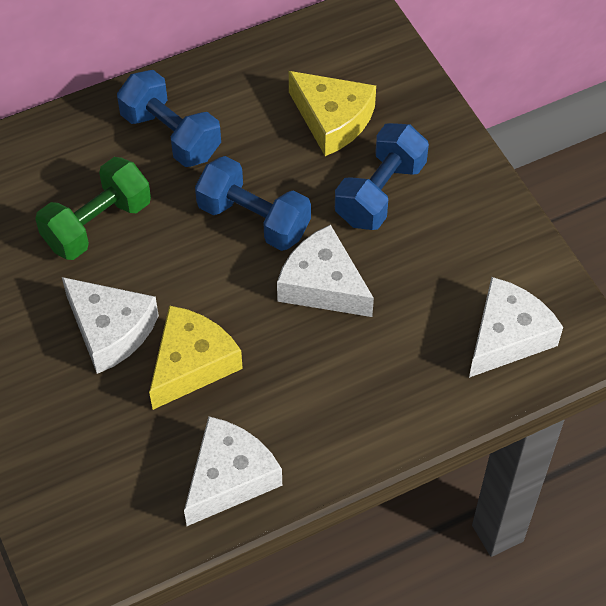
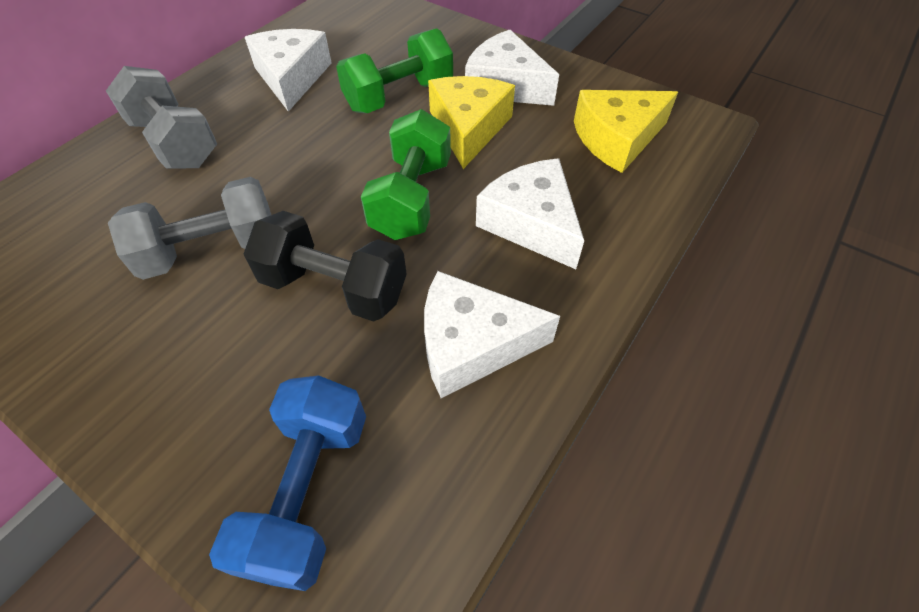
black dumbbell: none = 0 -> [243,211,407,322] = 1
blue dumbbell: [117,70,221,167] [195,156,311,251] [335,123,429,230] = 3 -> [209,375,366,591] = 1
green dumbbell: [35,157,151,260] = 1 -> [336,28,453,113] [361,109,451,240] = 2
grey dumbbell: none = 0 -> [106,66,217,168] [108,177,271,280] = 2

